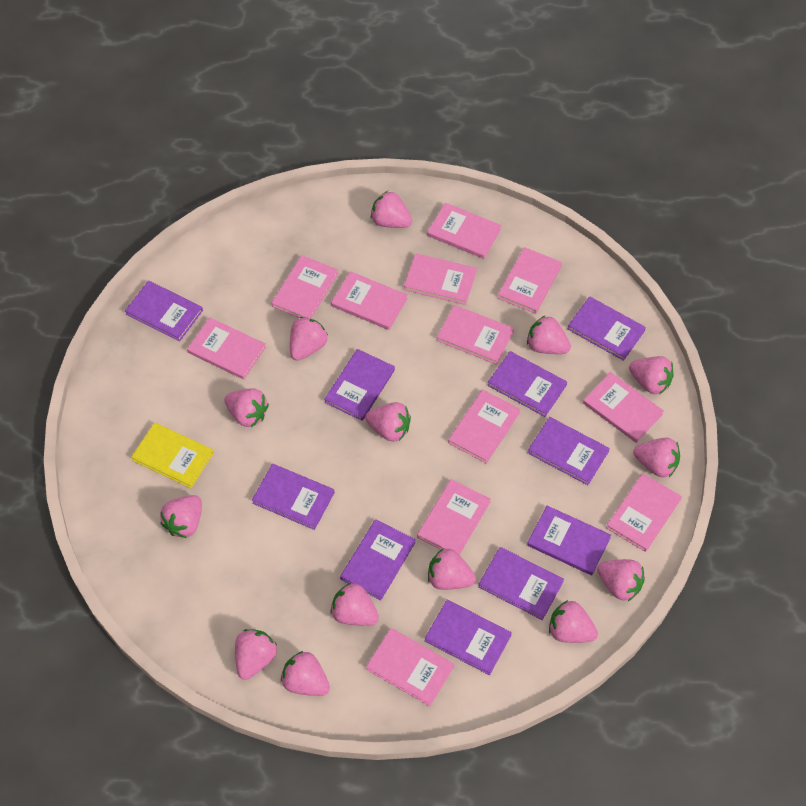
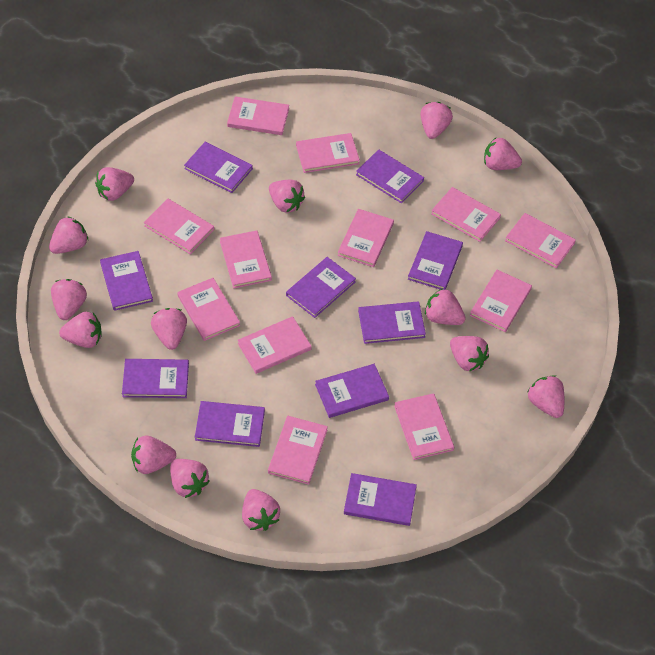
yellow book: [131,423,214,488] = 1 -> none = 0

